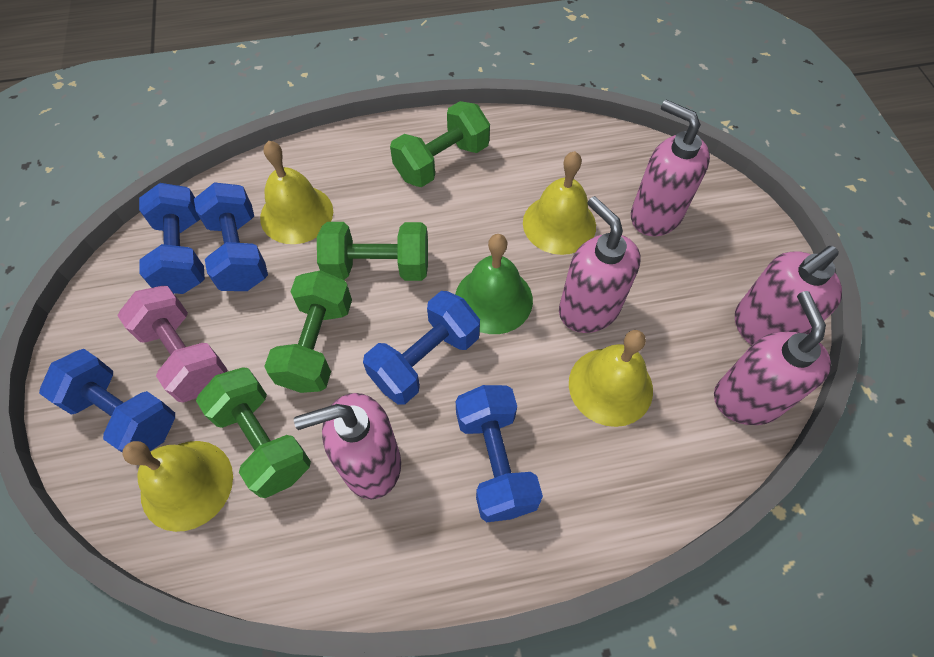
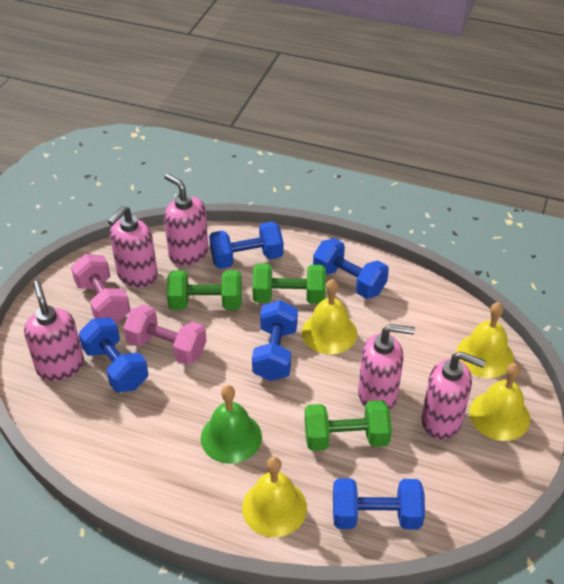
green dumbbell: [196,367,311,498] [264,270,352,393] [317,222,428,281] [390,101,490,187] = 4 -> [167,270,242,310] [252,264,326,304] [305,400,392,451] = 3
pink dumbbell: [117,286,228,402] = 1 -> [71,254,130,324] [123,304,207,365] = 2

